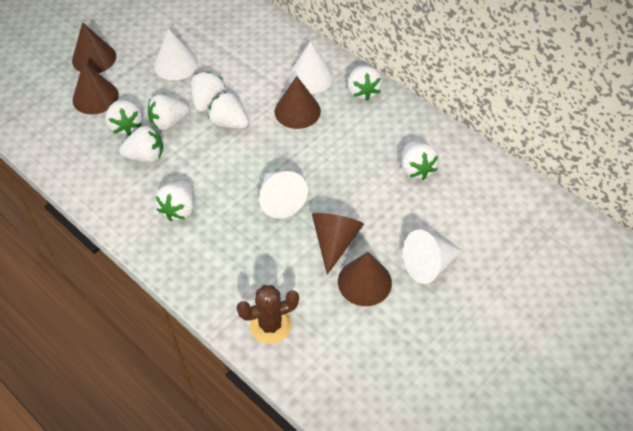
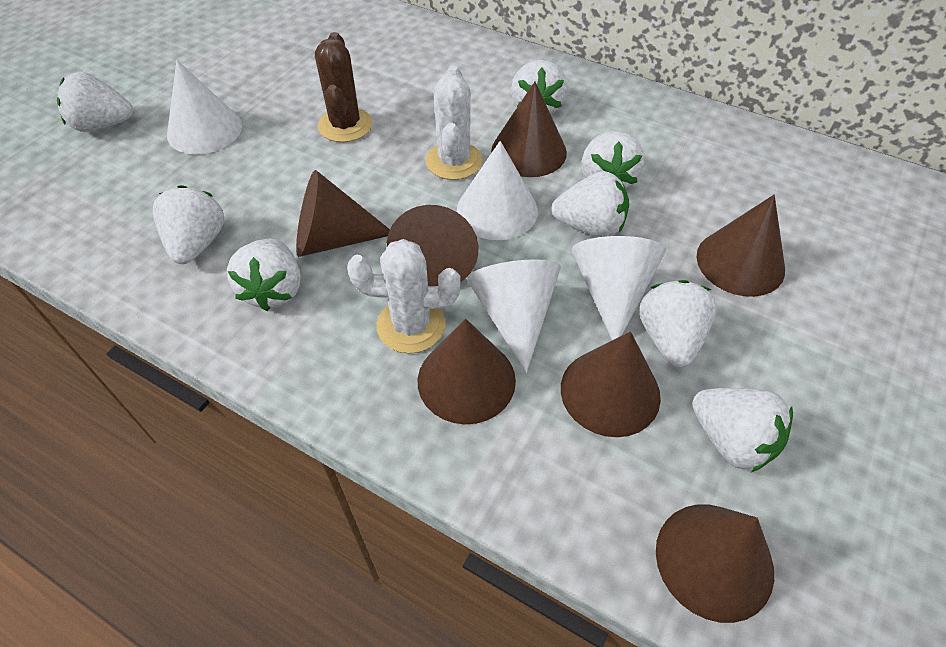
brown cone: [72,22,116,73] [73,62,119,114] [275,76,321,129] [312,213,364,275] [338,252,392,306] = 5 -> [296,170,390,257] [387,205,478,286] [418,319,516,424] [491,82,567,177] [561,331,661,437] [656,505,774,623] [697,195,785,297] = 7
white cactus: none = 0 -> [347,239,460,353] [426,66,483,180] = 2

